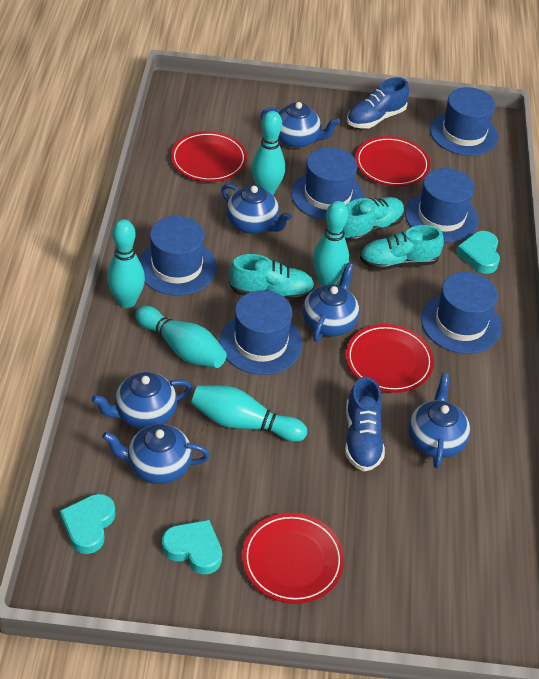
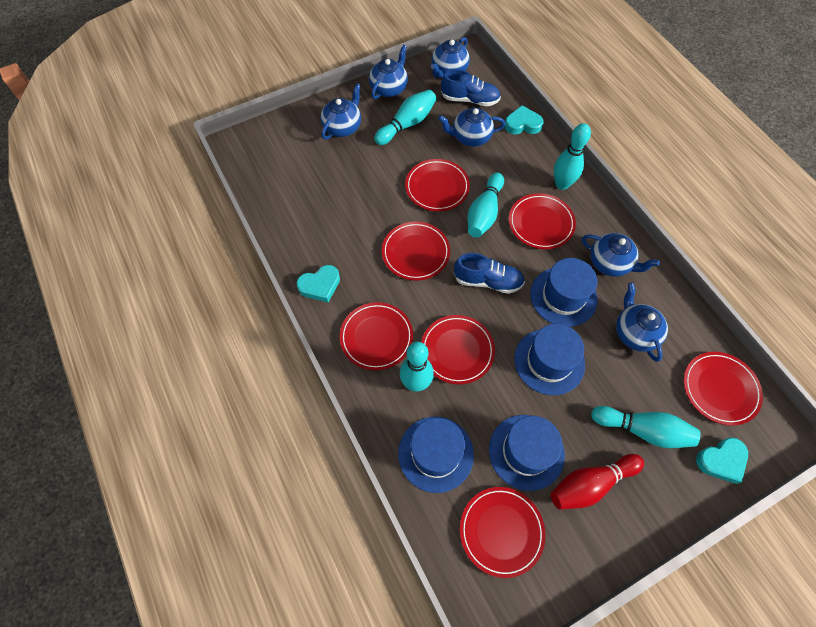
blue hat: [139,216,217,296] [220,290,302,375] [291,147,365,221] [405,168,479,243] [421,272,502,354] [430,87,498,156] = 6 -> [398,417,474,493] [489,415,565,491] [514,324,585,395] [530,258,598,327] = 4
red bowling pin: none = 0 -> [551,454,644,510] = 1
red plate: [171,131,247,182] [242,513,344,604] [346,324,434,393] [355,136,430,187] = 4 -> [340,302,413,370] [382,222,450,280] [405,159,470,211] [421,315,495,384] [460,487,545,578] [509,193,576,249] [684,352,763,426] = 7
turquoise shoe: [229,254,315,300] [344,197,405,242] [360,225,444,270] = 3 -> none = 0

